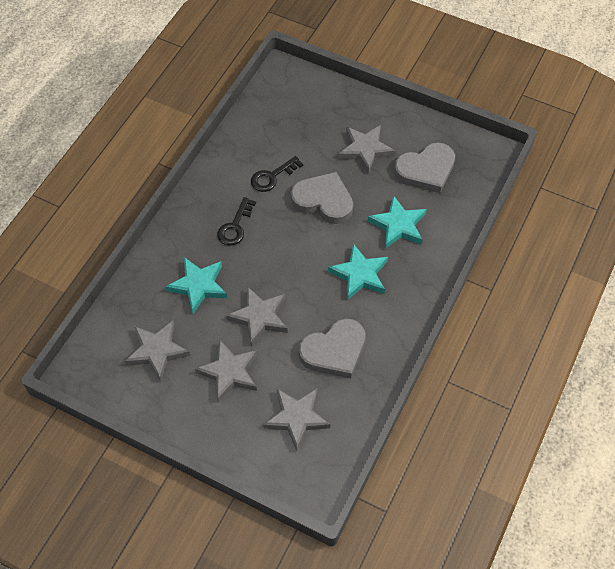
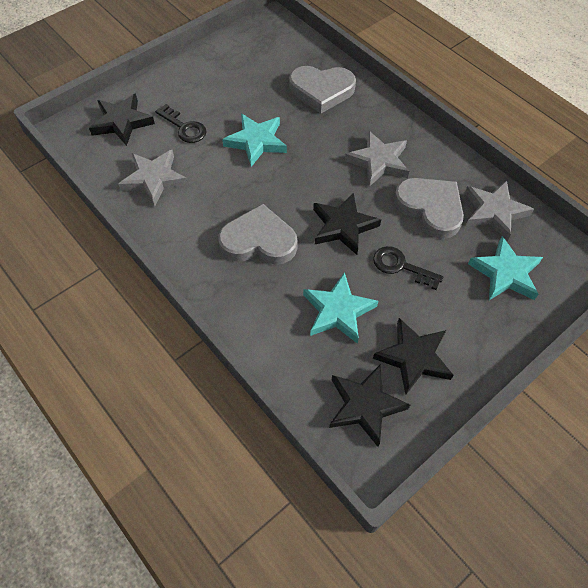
black star: none = 0 -> [89,94,155,146] [313,192,381,255] [329,365,410,447] [373,318,454,395] = 4
grey star: [125,321,190,381] [195,340,258,402] [226,286,288,346] [263,388,330,451] [338,125,395,174] = 5 -> [118,150,188,207] [345,131,409,187] [465,180,534,241] = 3

